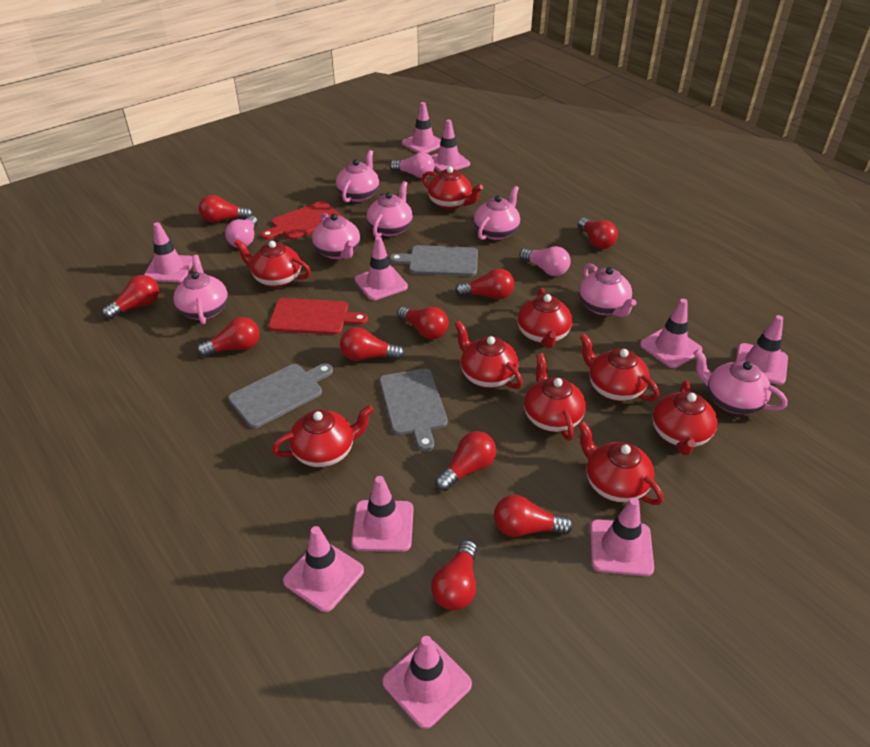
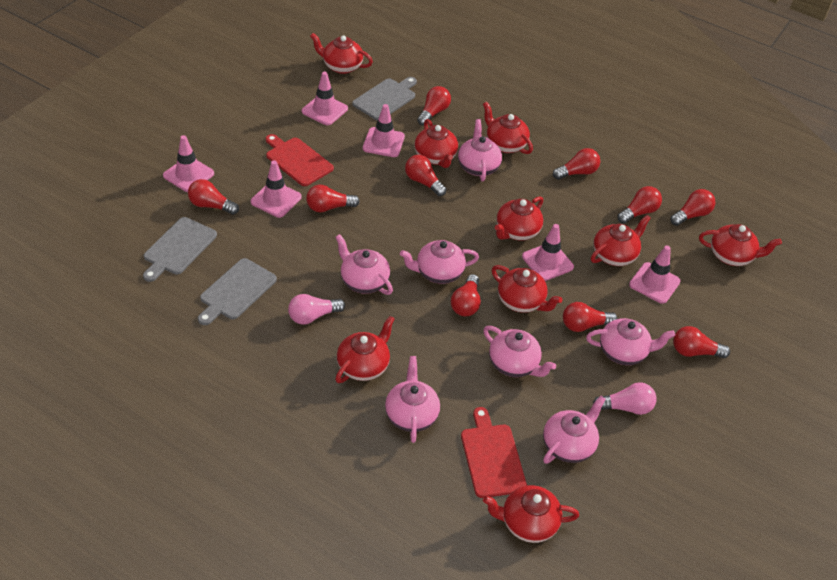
pink light bulb: [225,215,258,248] [390,152,435,178] [519,246,571,276] = 3 -> [288,294,345,325] [593,382,657,415] = 2
pink traffic cone: [144,222,193,283] [283,526,364,612] [352,476,414,552] [355,236,408,300] [382,636,472,729] [402,102,441,153] [431,120,470,172] [590,498,654,576] [640,299,703,368] [736,315,788,385] = 10 -> [163,135,214,192] [251,160,302,218] [302,72,348,125] [363,104,405,157] [522,224,574,281] [629,246,681,304] = 6

